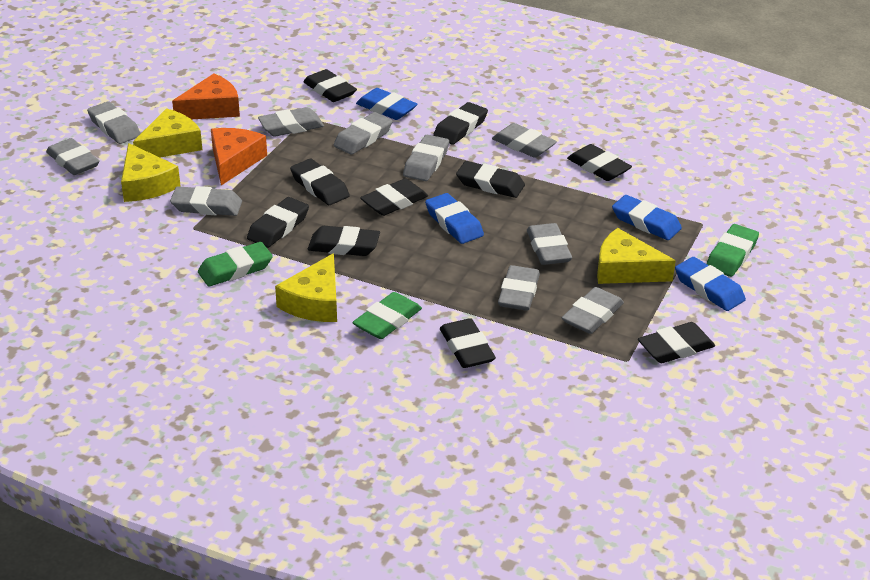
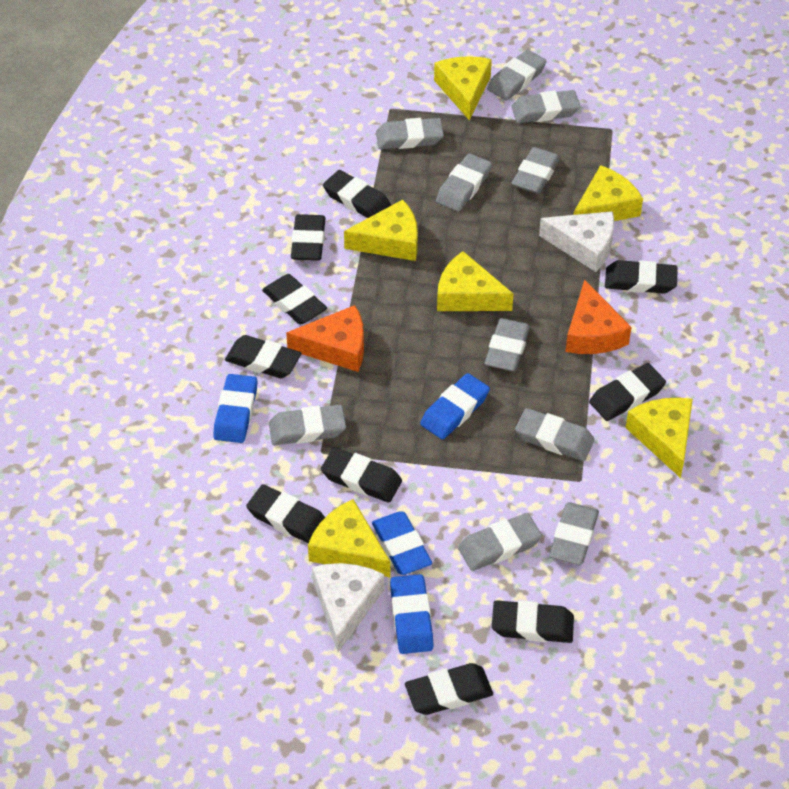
green eraser: [198,242,273,287] [353,292,422,339] [706,224,759,277] = 3 -> none = 0
white cheese: none = 0 -> [312,563,384,652] [539,211,614,272] = 2
yellow cheese: [121,143,180,202] [133,108,202,157] [275,253,337,322] [597,228,676,284] = 4 -> [308,499,390,577] [344,200,418,261] [434,56,492,121] [437,251,513,311] [574,165,643,221] [626,398,693,478] = 6

